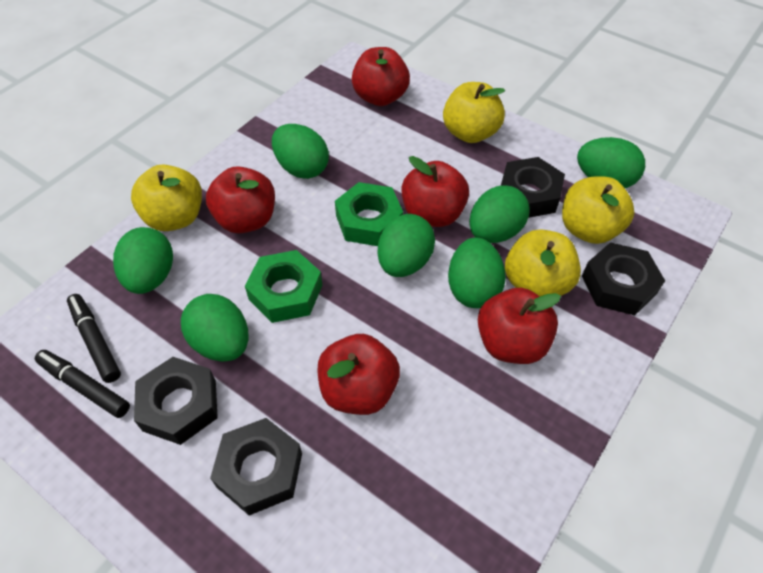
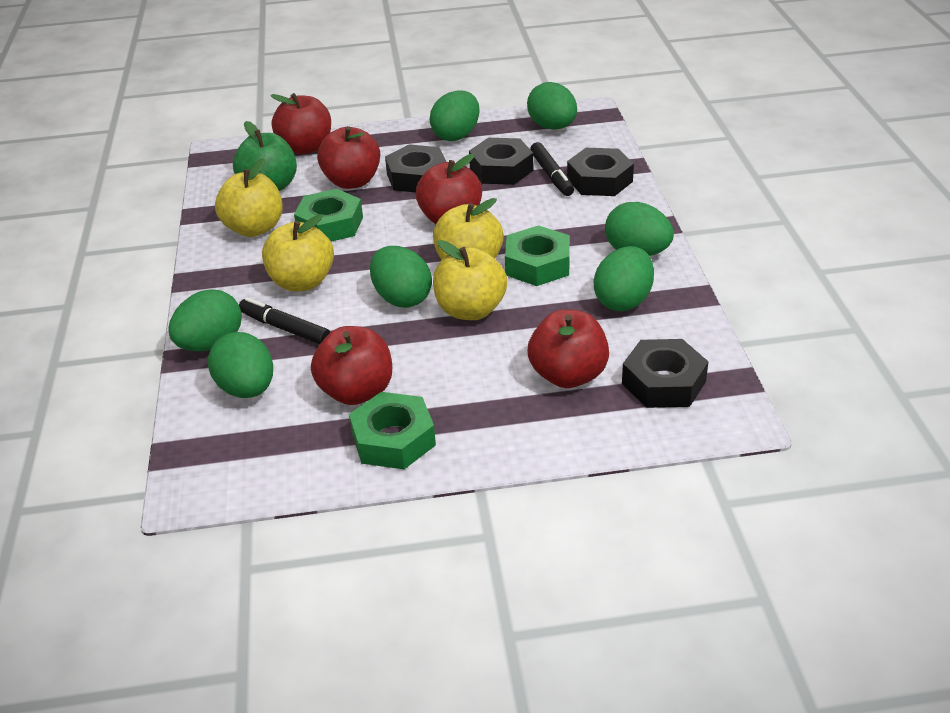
green apple: none = 0 -> [233,121,297,191] = 1
green nut: [245,250,322,323] [335,182,403,246] = 2 -> [294,189,363,242] [349,392,436,469] [505,225,570,286] = 3

